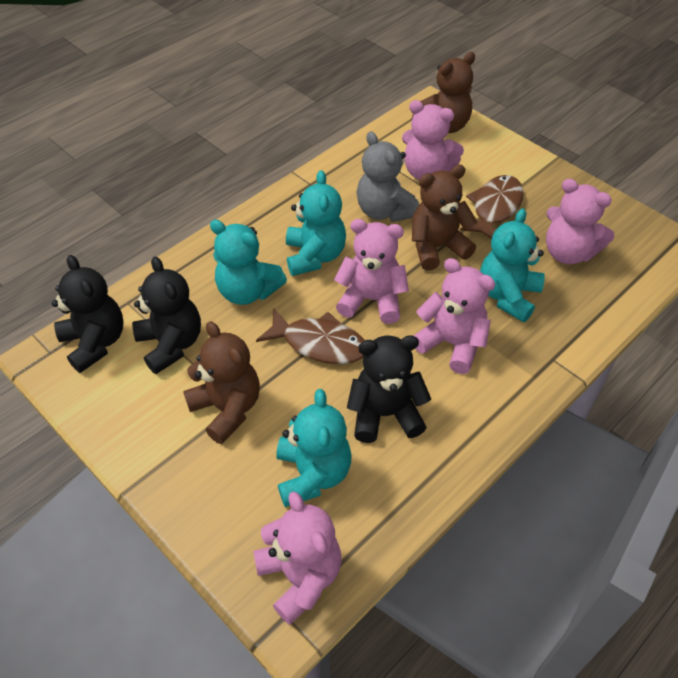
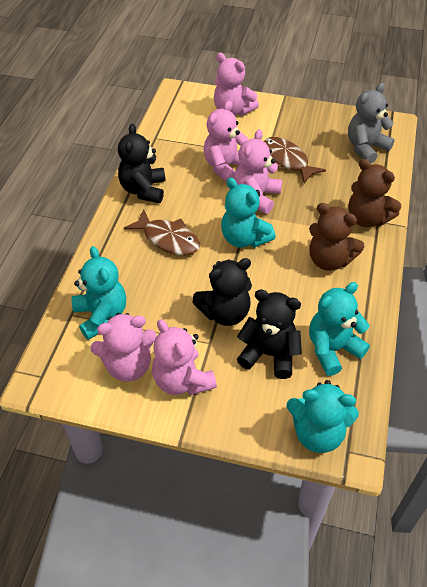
brown teddy bear: [183,321,260,444] [412,52,475,133] [412,165,477,270] = 3 -> [309,203,365,271] [348,159,401,227] = 2

